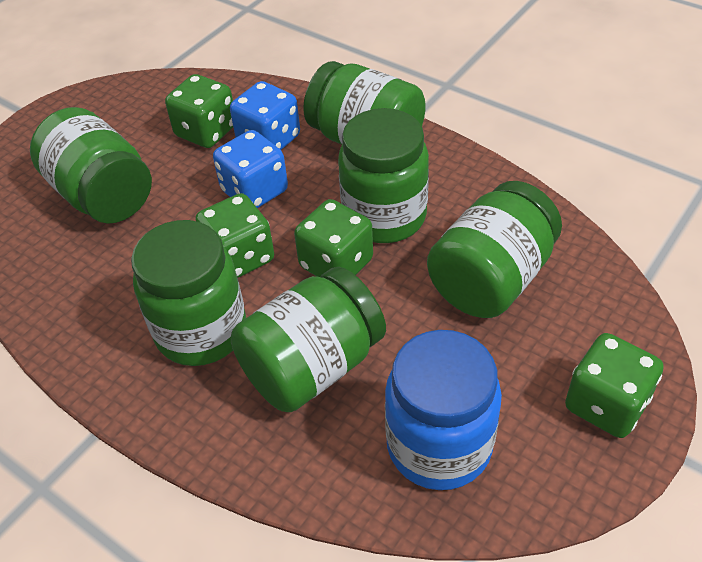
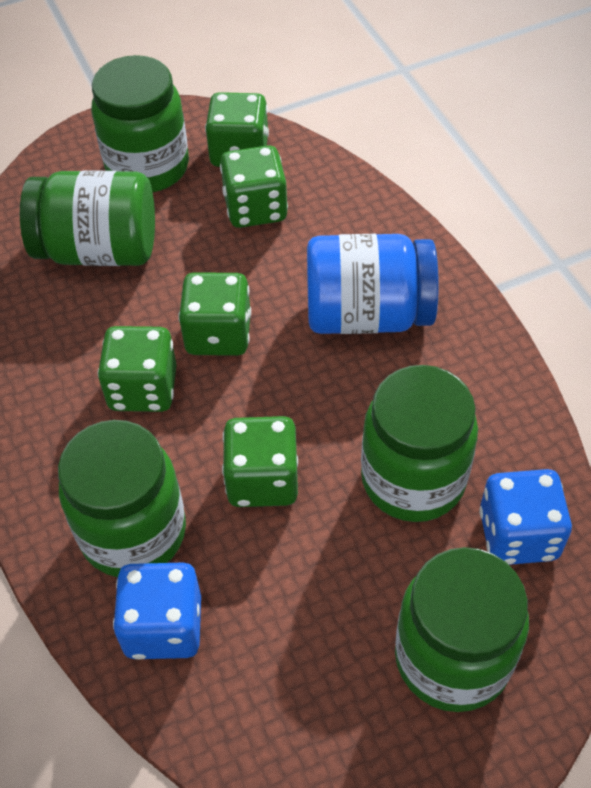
green dice: [165,74,233,148] [195,193,274,278] [294,199,373,277] [565,333,663,438] = 4 -> [98,326,177,412] [178,272,251,356] [205,92,269,167] [220,145,288,228] [222,416,298,507] = 5
green jar: [30,107,152,224] [131,220,246,366] [231,267,386,412] [303,61,426,145] [338,108,429,243] [427,181,562,318] = 6 -> [20,170,155,266] [58,420,186,578] [92,55,189,192] [361,365,478,522] [395,547,529,712] = 5

